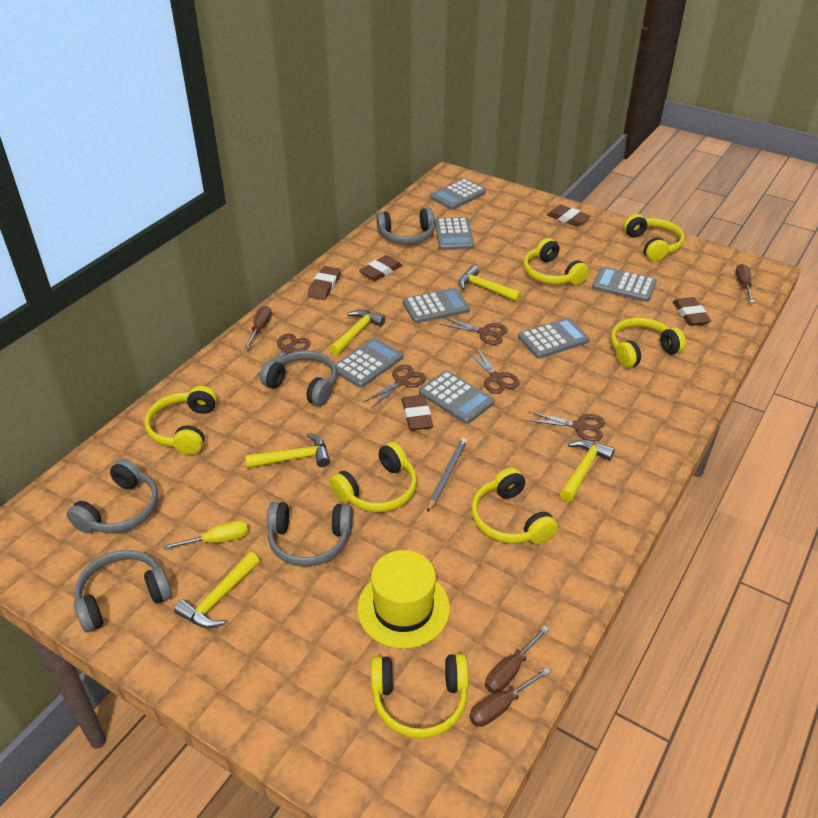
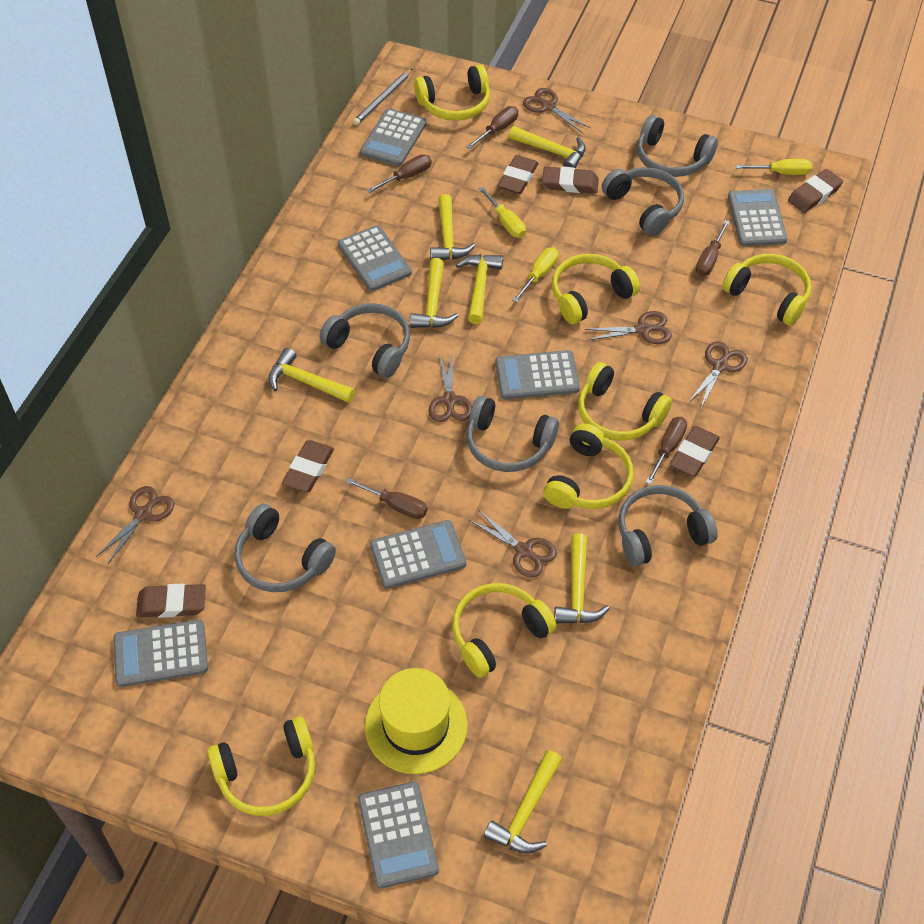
brown eraser: [308,266,341,300] [359,255,402,281] [402,395,433,430] [547,205,591,227] [673,297,711,326] = 5 -> [136,583,206,618] [282,440,334,492] [498,155,539,194] [542,166,599,193] [670,426,720,477] [788,169,843,213] = 6
brown scissors: [257,333,310,375] [362,365,426,409] [439,317,508,345] [467,348,520,394] [527,412,605,441] = 5 -> [96,486,174,564] [428,351,472,422] [469,510,557,578] [523,88,590,133] [584,311,672,344] [688,342,747,408] = 6
brown screwdriver: [244,306,272,349] [469,668,550,727] [485,626,549,694] [736,264,754,303] = 4 -> [345,478,428,519] [367,154,432,193] [467,106,518,149] [646,417,687,485] [696,220,730,276] = 5
grey headphones: [67,459,158,533] [74,550,172,633] [260,351,337,406] [267,502,353,567] [376,208,435,245] = 5 -> [235,504,336,592] [320,303,410,378] [466,396,559,472] [602,167,684,236] [619,485,718,567] [637,115,718,177] = 6
yellow hammer: [174,552,260,628] [245,433,330,469] [329,310,385,356] [458,265,522,302] [560,439,615,501] = 5 -> [268,348,355,403] [410,258,458,328] [430,194,475,260] [456,254,503,324] [484,750,562,854] [509,126,586,168] [554,534,609,623] = 7
yellow screwdriver: [163,520,248,550] = 1 -> [479,186,526,238] [512,247,559,302] [736,159,812,175] = 3

